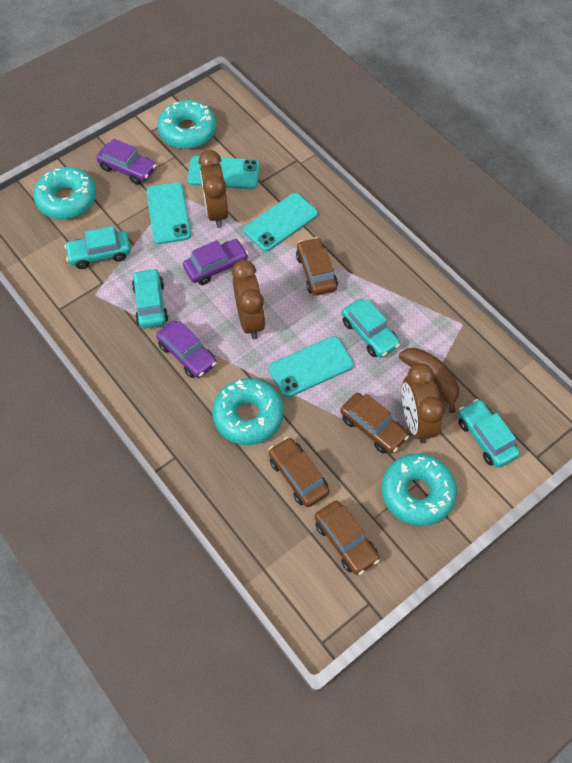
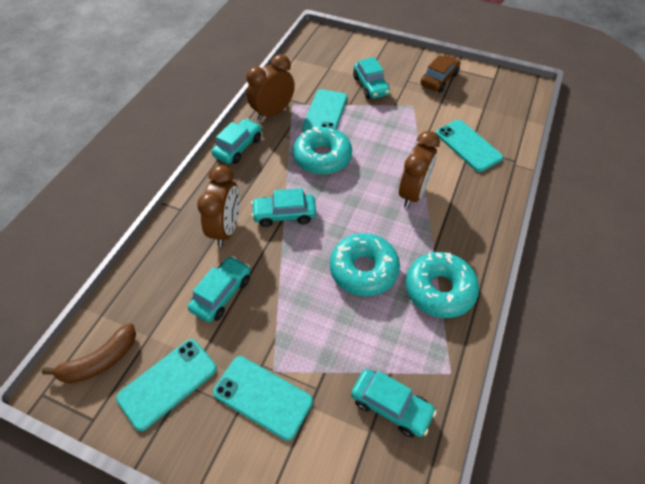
brown car: [269,437,330,507] [296,237,338,296] [315,501,380,575] [340,393,409,454] = 4 -> [420,55,461,92] = 1
purple car: [96,139,157,185] [156,321,217,378] [183,239,249,285] = 3 -> none = 0
turquoise car: [64,226,131,269] [132,268,168,328] [342,299,400,358] [458,399,520,468] = 4 -> [188,256,250,322] [212,119,262,164] [251,188,316,227] [351,369,437,438] [353,57,390,99] = 5
turquoise donut: [33,167,97,219] [157,100,217,149] [212,378,284,445] [382,454,457,526] = 4 -> [293,126,352,175] [330,233,400,296] [406,252,479,318] = 3

